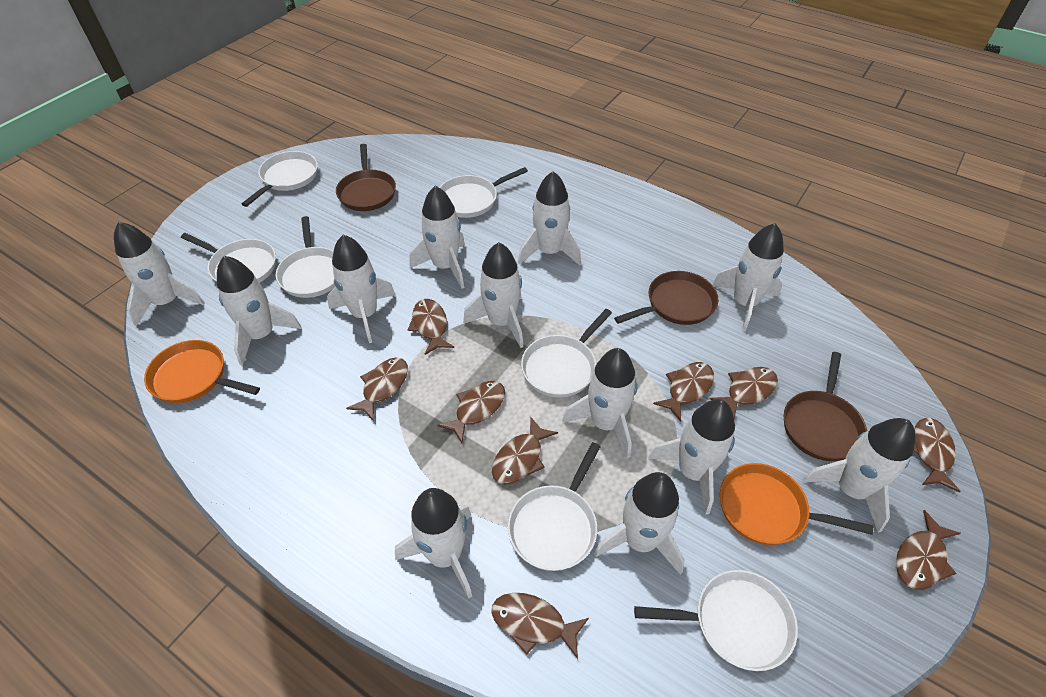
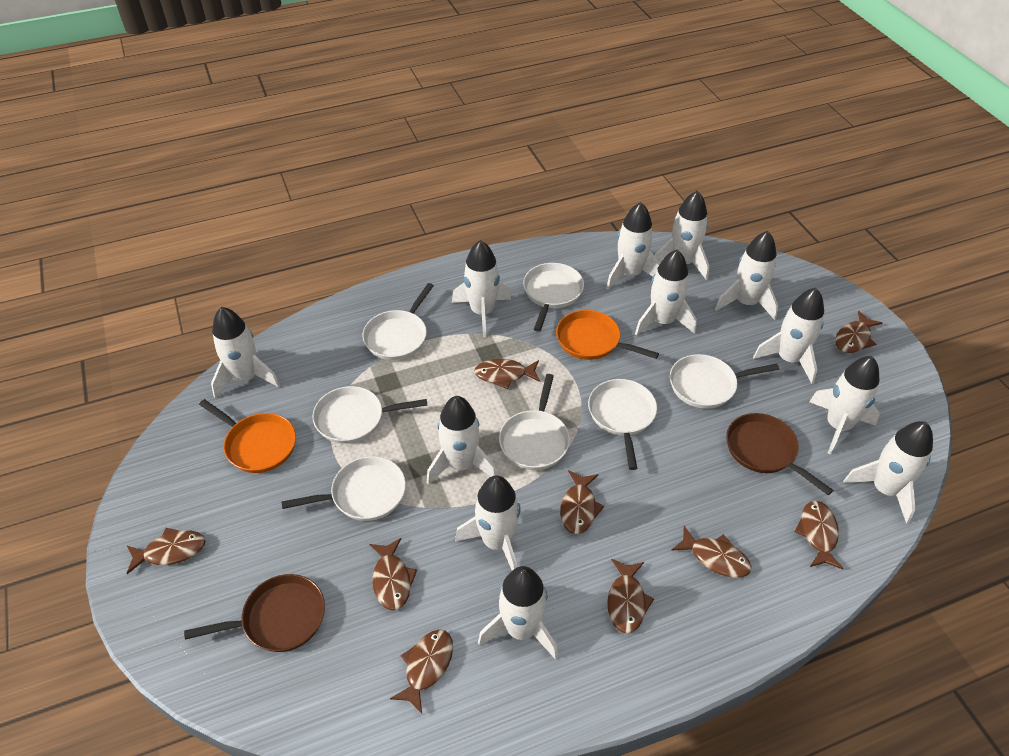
brown pan: [336,144,396,211] [614,271,718,325] [784,352,867,461] = 3 -> [184,574,325,652] [726,413,833,495] = 2

